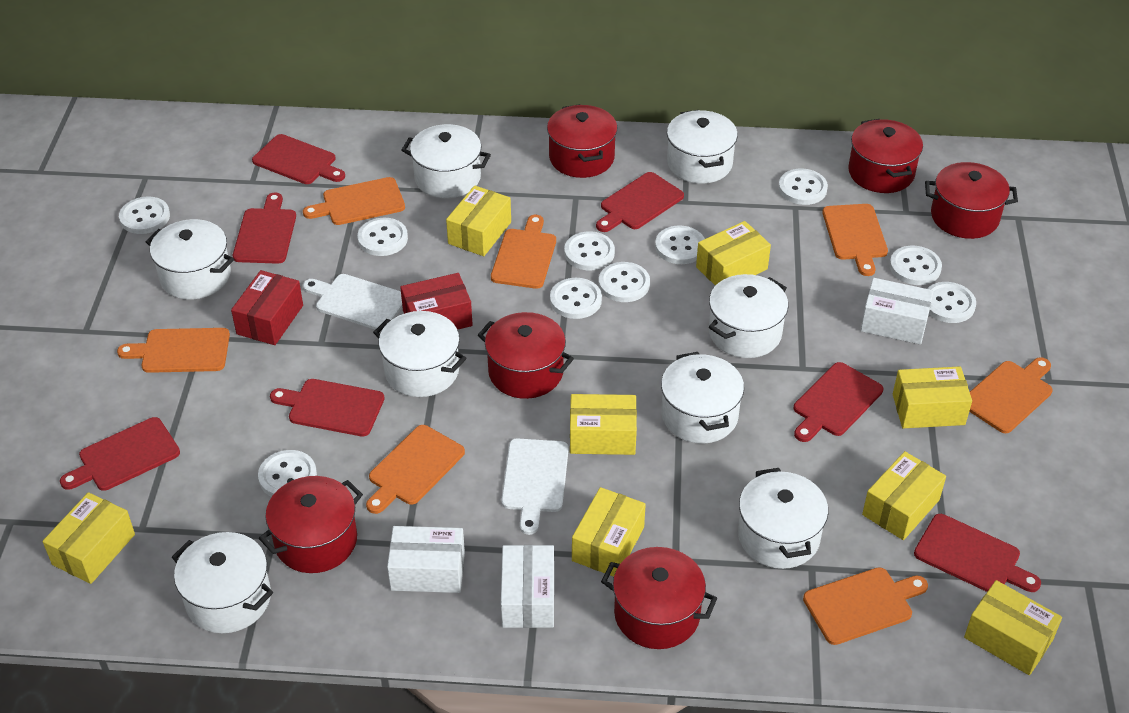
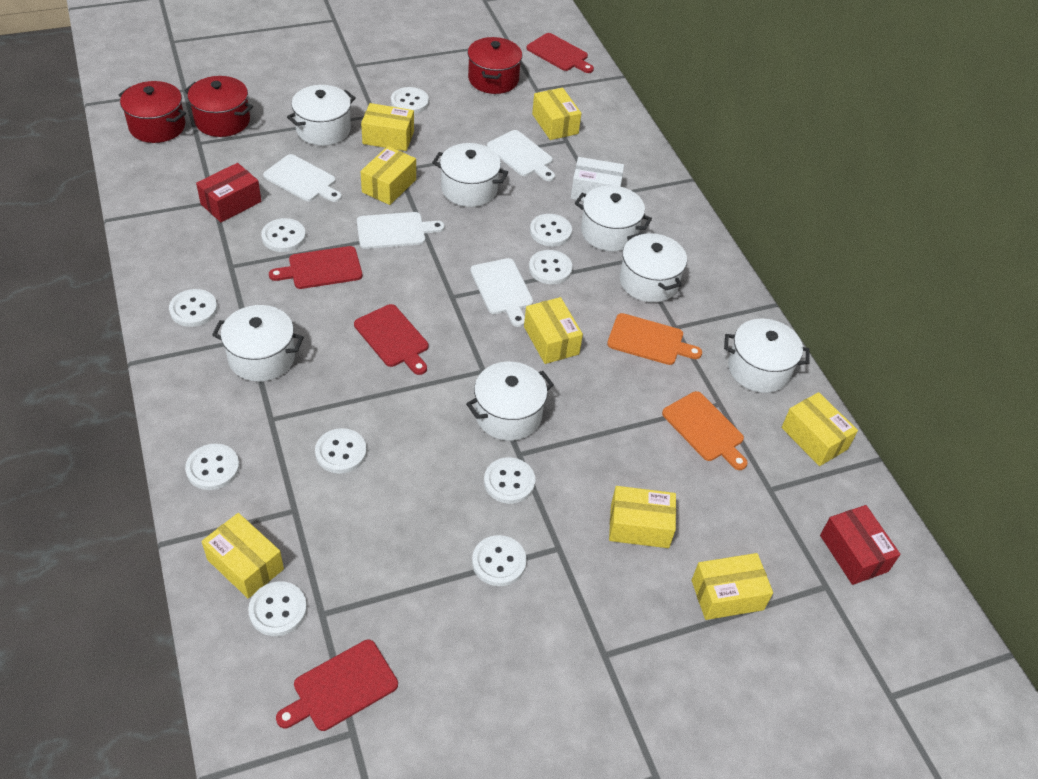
orange cutting board: [117,328,230,373] [303,177,405,225] [366,425,465,514] [491,215,556,289] [803,567,928,645] [822,204,888,276] [969,357,1053,433] = 7 -> [607,313,702,365] [662,391,748,470] = 2
red cutting board: [60,417,180,491] [233,192,296,264] [252,134,345,184] [270,379,384,437] [596,172,684,232] [794,362,883,442] [914,514,1041,592] = 7 -> [269,246,362,289] [276,640,398,731] [354,304,428,375] [526,33,594,73] = 4
red pot: [259,476,363,573] [478,312,574,399] [547,104,617,178] [601,547,717,649] [848,119,923,193] [925,162,1018,239] = 6 -> [119,81,186,143] [184,76,253,137] [468,37,522,94] = 3
white box: [387,526,465,593] [501,545,554,628] [860,278,934,344] = 3 -> [571,157,624,201] = 1
white cutting board: [303,274,402,331] [501,438,569,535] = 2 -> [263,154,342,202] [357,212,445,249] [470,258,533,327] [487,130,555,181] = 4
white pot: [146,219,234,299] [172,532,273,633] [373,311,467,397] [402,124,491,198] [661,352,744,444] [667,110,738,184] [709,274,788,358] [738,468,828,569] = 8 -> [212,305,304,382] [287,85,356,146] [432,143,508,207] [466,362,554,441] [575,185,652,251] [620,232,687,303] [724,318,810,393] = 7

